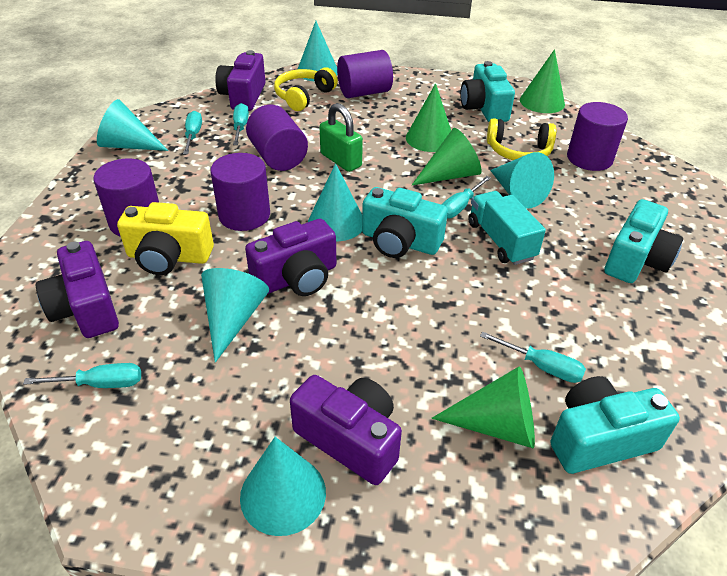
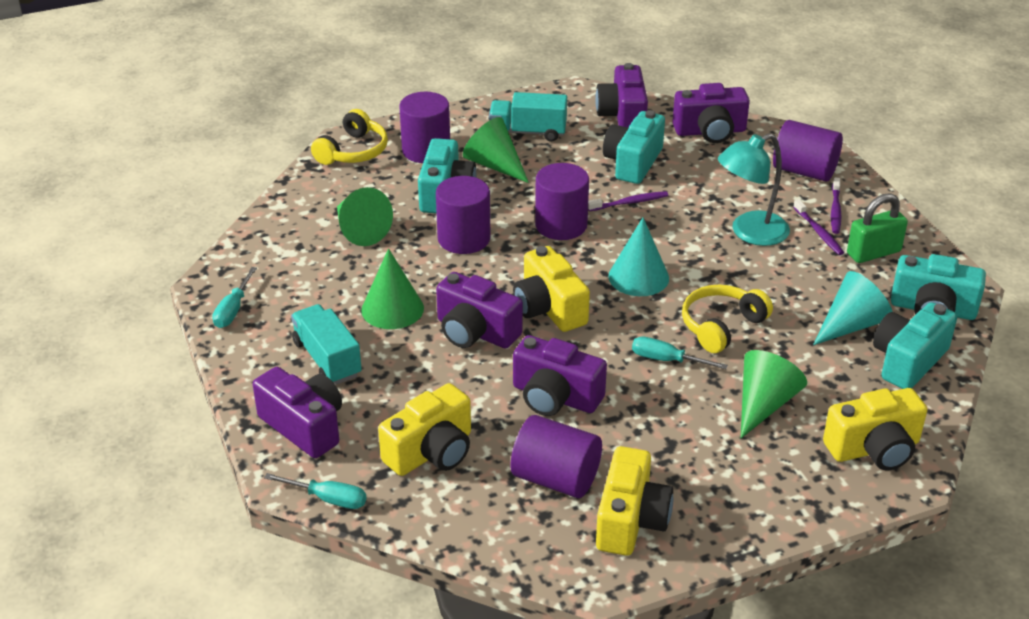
purple camera: [36,241,119,338] [215,50,266,111] [245,219,336,296] [290,375,402,485] = 4 -> [253,367,342,458] [436,272,523,348] [513,335,607,416] [595,63,648,128] [673,83,750,143] = 5
purple toothbrush: none = 0 -> [588,191,668,211] [793,199,844,255] [831,177,842,234] = 3
turquoise cone: [97,99,168,151] [201,268,269,363] [240,437,326,536] [297,21,338,81] [308,163,362,241] [490,152,554,209] = 6 -> [608,218,669,296] [813,271,893,345] = 2
turquoise lamp: none = 0 -> [718,133,790,246] = 1
turquoise screwdriver: [23,363,141,388] [183,111,202,154] [233,103,249,145] [442,176,491,219] [480,331,586,383] = 5 -> [212,267,257,328] [264,473,366,509] [632,336,728,369] = 3
turquoise truck: [468,191,546,265] = 1 -> [291,304,362,385] [489,92,567,142] = 2
yellow camera: [117,202,214,275] = 1 -> [378,383,471,476] [513,246,590,332] [596,446,673,556] [823,388,927,471] = 4

